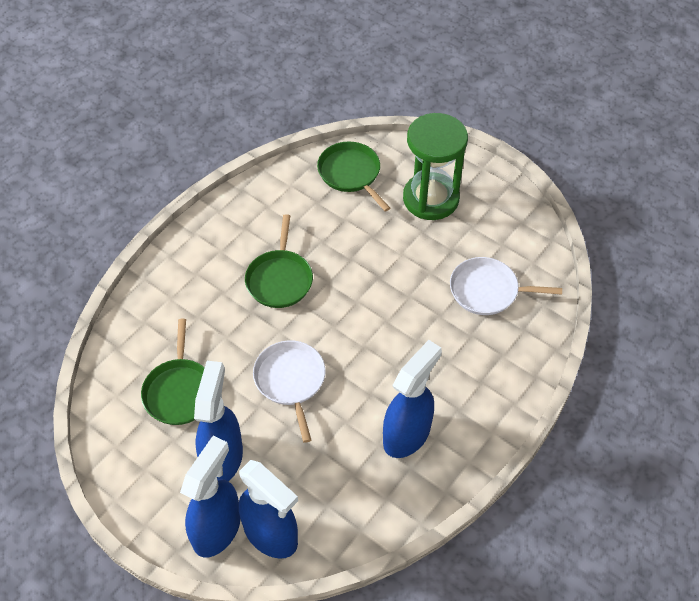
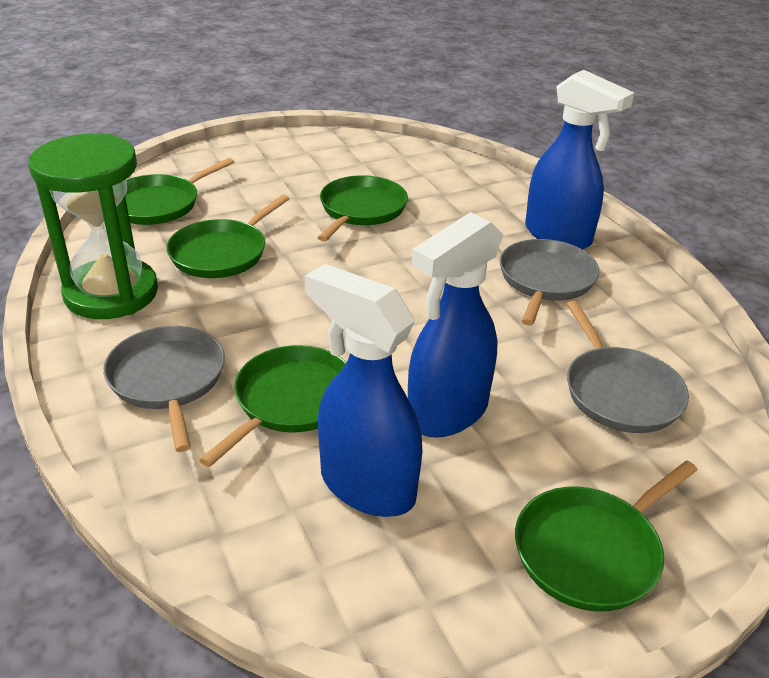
blue spray bottle: [180,436,241,558] [194,361,243,481] [239,460,298,559] [383,340,442,458] = 4 -> [305,264,422,517] [408,212,503,438] [525,70,634,249] = 3
green pan: [141,319,205,425] [245,214,313,308] [317,142,390,211] = 3 -> [125,158,234,225] [166,195,289,278] [199,345,346,467] [317,175,408,242] [515,461,697,612] = 5
grey pan: none = 0 -> [103,326,225,452] [500,239,599,326] [567,301,689,433] = 3
white pan: [253,340,325,443] [450,257,562,315] = 2 -> none = 0

